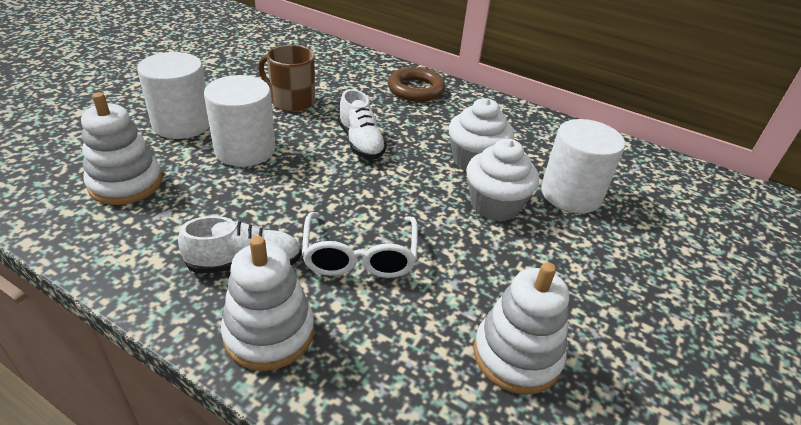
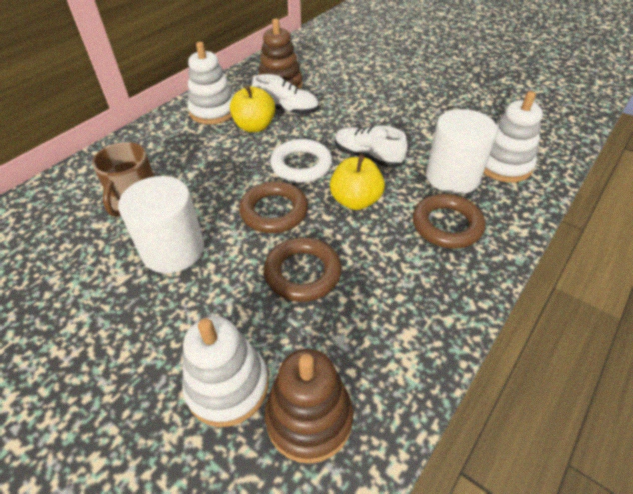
brown ring: [388,67,445,102] = 1 -> [239,181,308,233] [264,237,342,302] [413,194,485,249] = 3
brown stacking toy: none = 0 -> [258,18,302,89] [265,349,353,464] = 2
white cupcake: [449,98,514,171] [466,139,539,221] = 2 -> none = 0
white cylinder: [137,52,209,139] [204,75,275,167] [541,119,625,213] = 3 -> [118,176,204,273] [426,109,498,194] = 2
white glasses: [302,212,418,278] = 1 -> none = 0
white ring: none = 0 -> [270,139,332,183] = 1
yellow apple: none = 0 -> [230,85,275,132] [330,154,385,210] = 2

